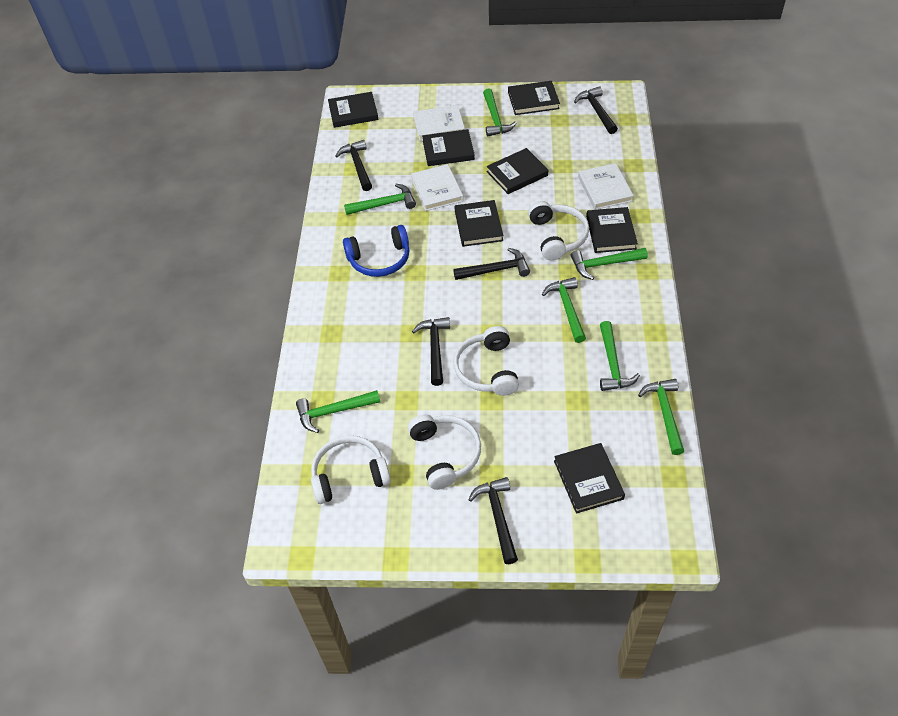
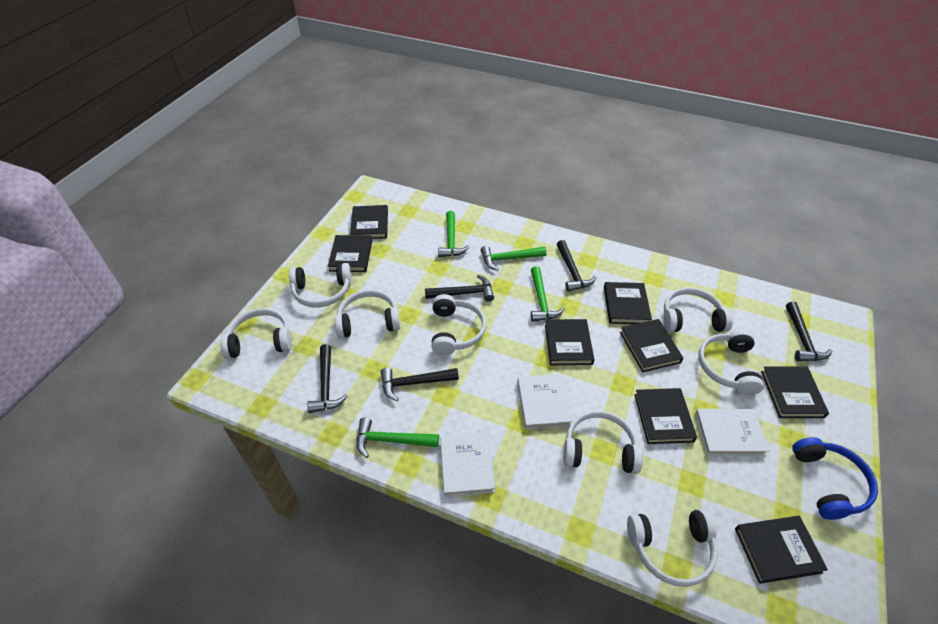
black book: [328,92,378,128] [422,129,475,166] [454,200,503,247] [486,148,548,194] [508,81,560,115] [554,443,625,514] [586,207,638,253] = 7 -> [328,235,372,272] [350,205,388,239] [545,319,594,365] [604,282,652,324] [620,319,684,372] [634,388,697,444] [735,516,828,584] [761,367,829,418] = 8
green hammer: [296,390,380,433] [344,184,416,215] [483,88,517,136] [542,277,586,343] [570,248,648,280] [600,321,640,391] [638,379,684,455] = 7 -> [356,418,439,458] [438,211,470,257] [481,246,547,271] [531,266,564,322] = 4
white headphones: [311,436,391,504] [408,415,481,490] [454,326,519,396] [528,201,589,261] = 4 -> [220,308,292,359] [289,263,351,307] [335,290,400,338] [431,294,486,356] [563,411,643,474] [627,509,718,587] [663,287,733,332] [698,329,764,395] = 8

